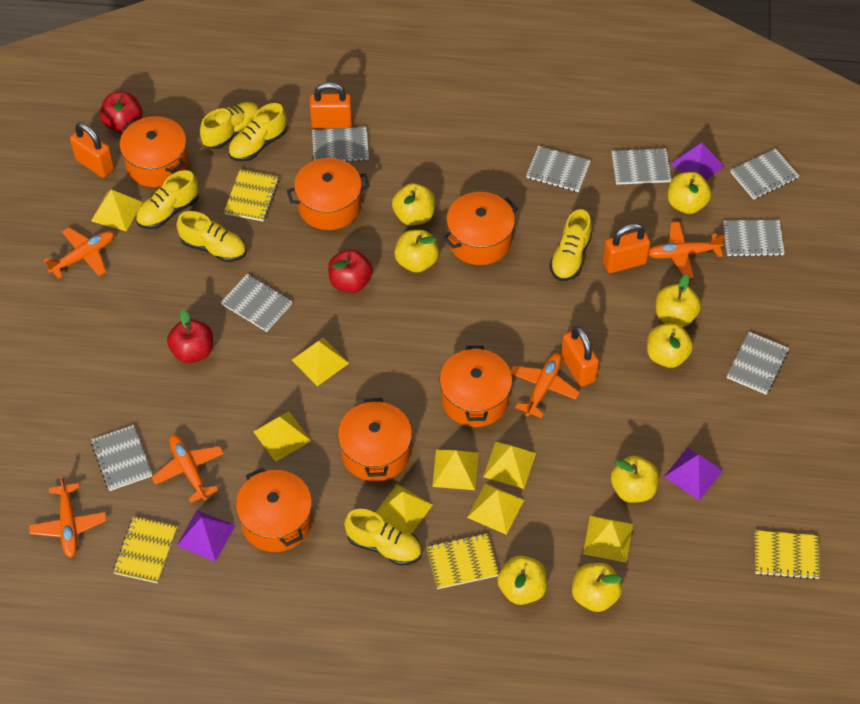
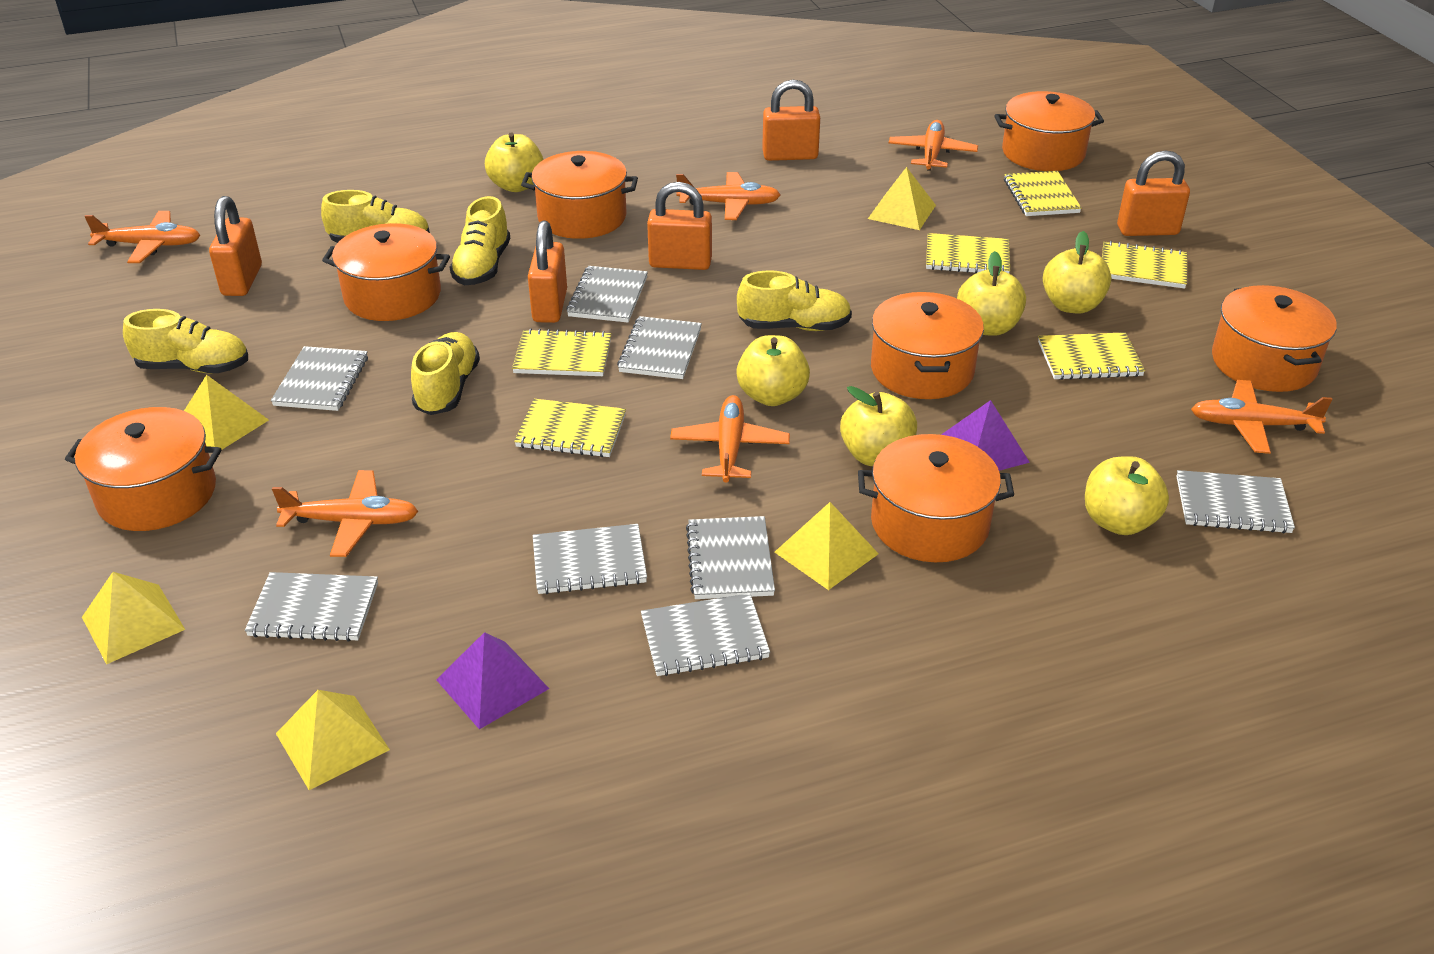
orange padlock: [70,123,114,178] [310,82,352,128] [561,326,599,387] [603,223,650,273] = 4 -> [209,196,262,296] [528,221,567,323] [647,182,712,270] [762,80,820,161] [1117,150,1190,236] = 5
orange plane: [29,475,106,558] [44,227,114,279] [152,435,224,503] [510,353,580,418] [648,222,725,278] = 5 -> [85,211,200,263] [272,470,418,557] [670,395,790,483] [676,172,781,220] [889,120,978,171] [1191,380,1333,454] = 6
orange pot: [120,116,188,187] [236,468,312,552] [287,158,369,230] [338,398,412,482] [439,346,512,427] [443,192,518,265] = 6 -> [65,407,222,531] [322,223,450,321] [521,151,638,239] [858,434,1014,562] [871,292,984,399] [994,91,1104,171] [1212,285,1337,392] = 7
purple pyramid: [177,510,235,562] [664,447,723,500] [670,143,724,180] = 3 -> [436,632,549,729] [941,400,1030,471] = 2
red apple: [100,92,142,133] [167,309,213,363] [328,249,373,293] = 3 -> none = 0
yellow apple: [392,183,435,226] [394,230,439,273] [497,555,547,605] [572,563,622,612] [611,456,659,503] [647,323,693,368] [656,274,701,327] [668,172,711,214] = 8 -> [485,132,543,192] [736,335,810,406] [840,386,917,466] [957,251,1026,336] [1043,231,1111,314] [1085,456,1169,535] = 6
yellow notebook: [113,517,177,583] [224,169,279,221] [426,533,499,589] [755,530,820,580] = 4 -> [512,329,611,376] [514,399,626,457] [926,233,1010,273] [1004,171,1082,216] [1038,332,1145,380] [1102,241,1187,289] = 6
yellow pyramid: [91,189,142,232] [253,411,311,462] [292,337,349,386] [375,484,432,534] [432,449,478,490] [467,483,524,535] [483,442,536,489] [583,516,633,563] = 8 -> [82,572,185,664] [184,375,269,449] [276,690,390,790] [775,502,879,590] [868,167,936,230] = 5
yellow shoe: [136,170,199,229] [176,211,246,262] [200,102,260,149] [228,103,287,162] [344,509,422,566] [549,209,592,281] = 6 -> [123,309,248,374] [321,190,430,243] [411,332,480,415] [450,196,510,285] [737,270,852,331] = 5

